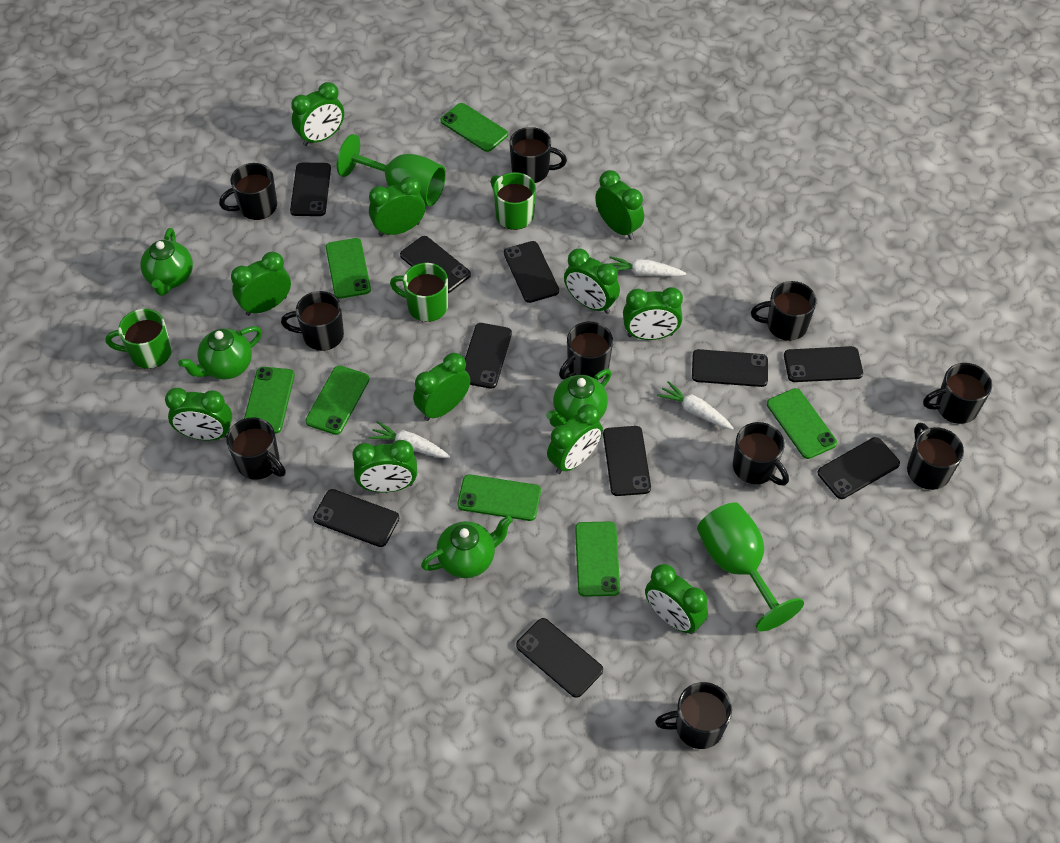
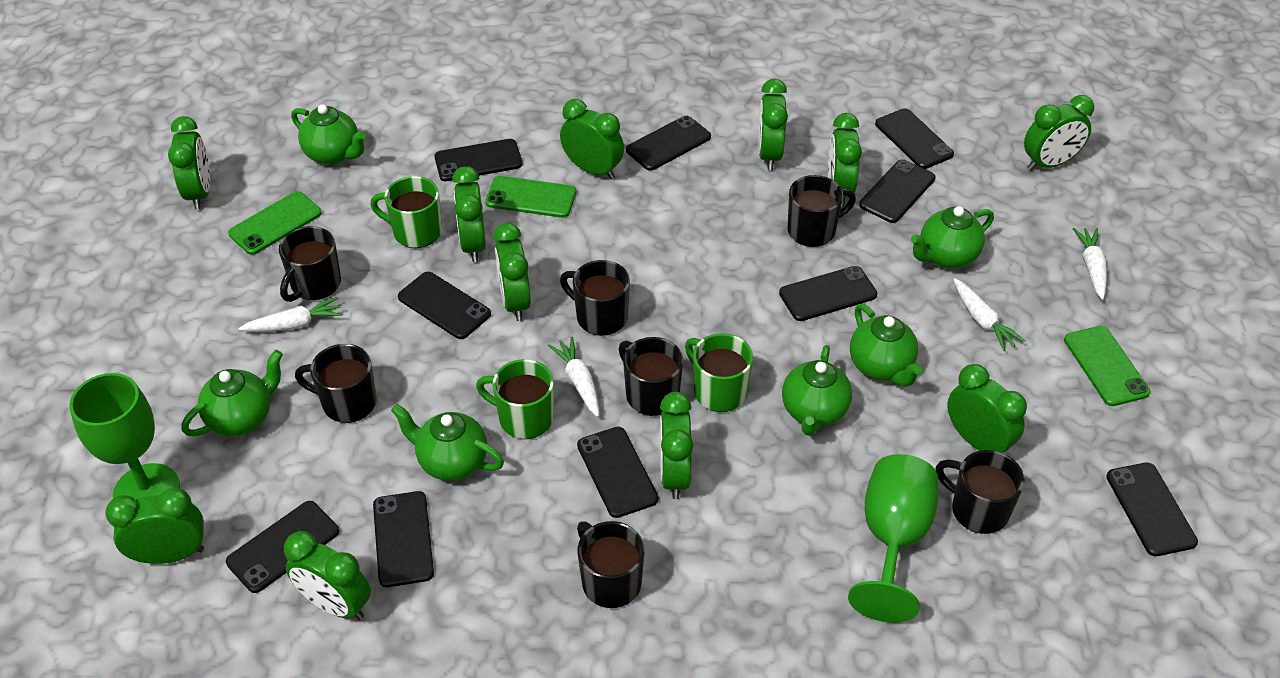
black mug: [219,163,277,220] [226,417,286,480] [281,291,344,351] [509,127,567,183] [559,322,613,380] [655,682,732,749] [733,422,789,485] [751,281,817,341] [907,423,964,490] [923,363,992,424] = 10 -> [279,226,341,302] [295,344,376,423] [560,260,630,336] [577,521,645,608] [619,337,683,416] [787,175,856,247] [936,450,1025,534] = 7
green phone: [244,367,295,434] [305,365,369,435] [326,238,371,299] [440,103,508,152] [457,474,541,521] [575,522,620,597] [767,388,837,459] = 7 -> [228,191,322,255] [485,176,576,218] [1064,326,1150,406] = 3
green teapot: [140,228,193,296] [178,326,262,380] [421,515,513,578] [546,369,611,427] = 4 -> [182,350,283,436] [291,104,366,165] [391,404,504,481] [782,345,852,436] [850,304,922,387] [911,206,994,268] = 6
white carrot: [368,421,450,458] [609,256,686,277] [657,381,734,430] = 3 -> [239,297,343,332] [548,337,599,417] [953,278,1025,351] [1073,228,1107,300] = 4

